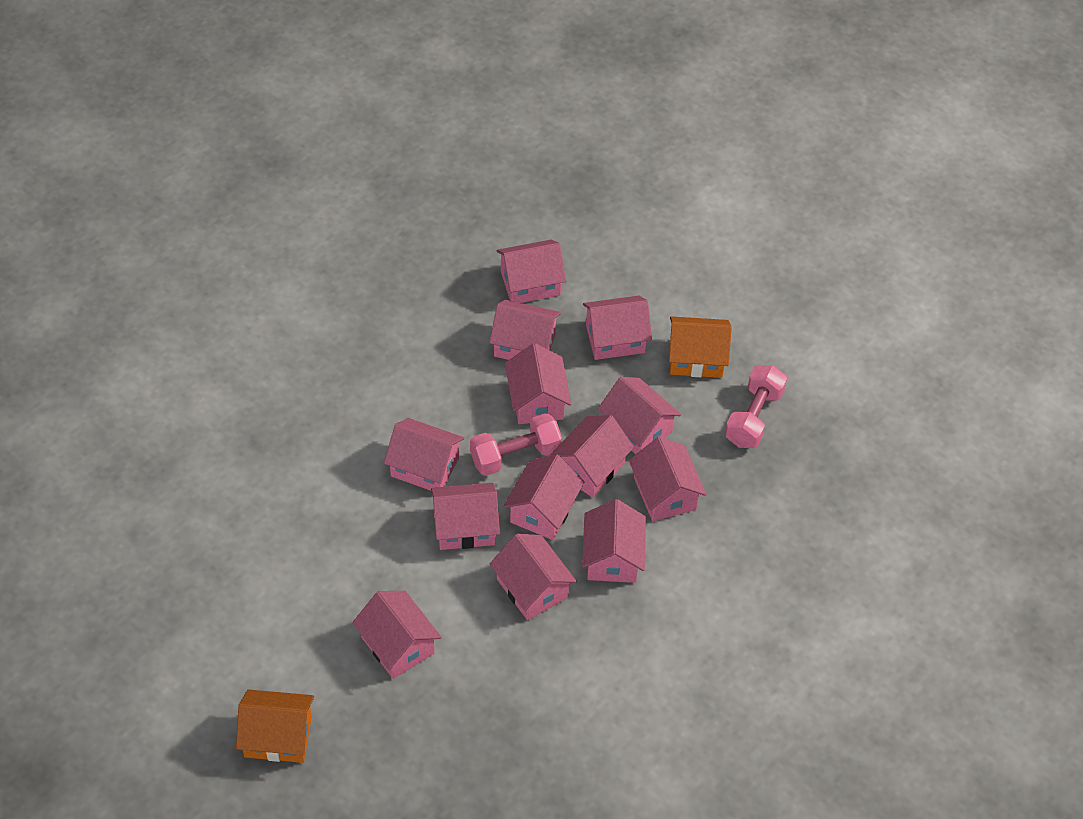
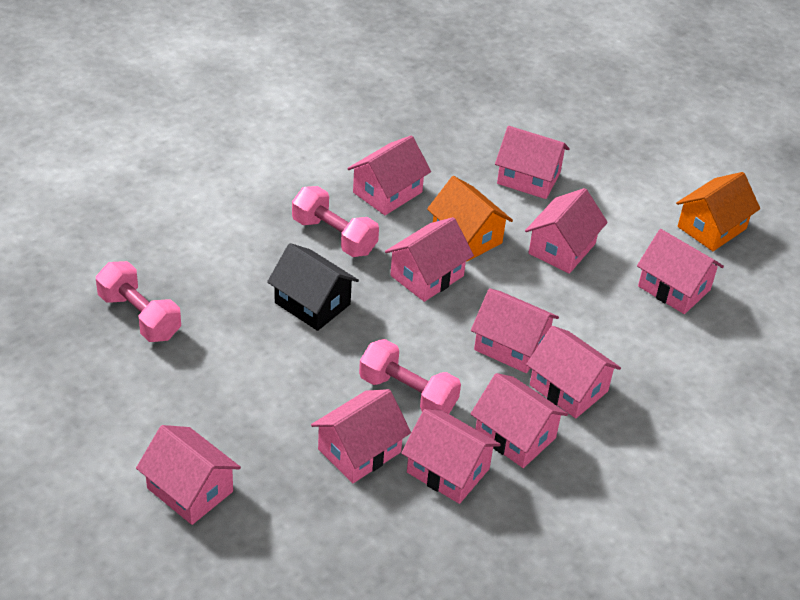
black house: none = 0 -> [267,243,359,331] = 1
pink dumbbell: [470,413,562,476] [725,365,787,448] = 2 -> [96,261,181,342] [292,186,379,257] [359,339,461,414] = 3
pink house: [352,591,442,679] [384,418,464,491] [431,483,500,550] [489,300,561,360] [490,534,577,620] [496,240,566,303] [503,455,584,540] [505,343,571,424] [550,415,634,497] [582,499,646,583] [583,296,652,360] [597,377,681,455] [629,437,706,521] = 13 -> [136,425,241,525] [311,389,411,483] [347,135,431,215] [385,217,474,302] [401,409,501,504] [471,288,559,373] [471,373,568,468] [495,126,569,199] [525,188,608,274] [526,326,621,418] [637,229,724,314] = 11

